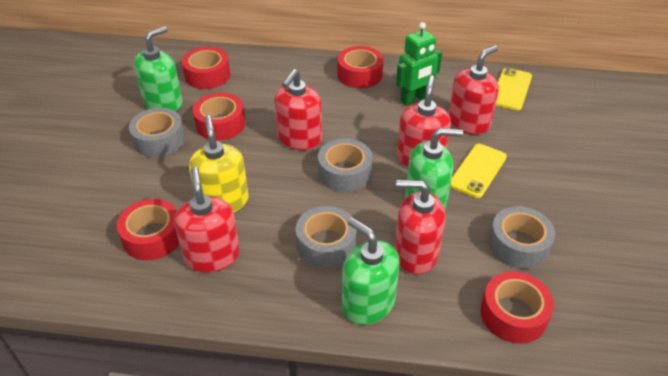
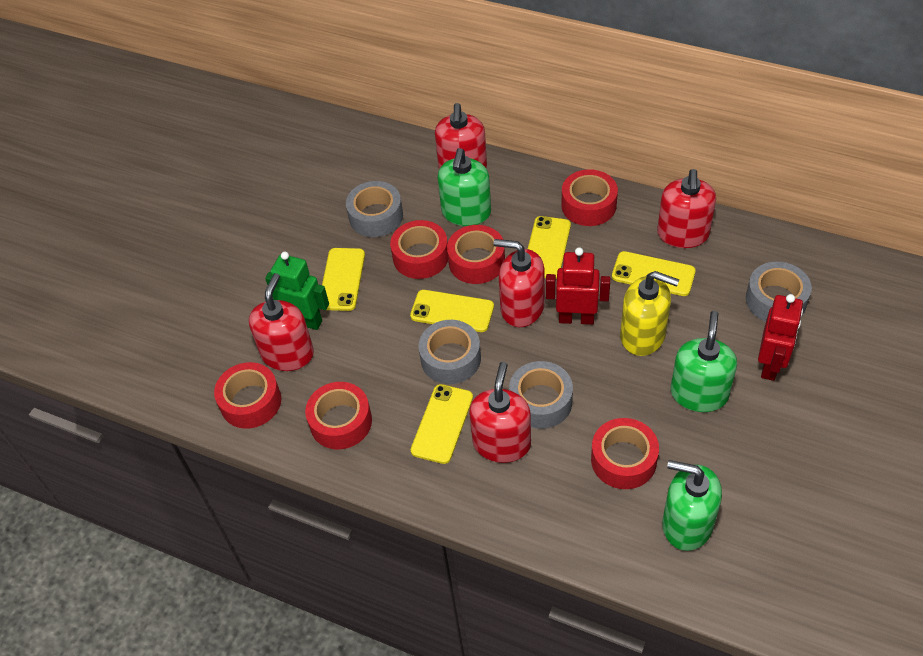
red robot: none = 0 -> [546,247,610,325] [758,294,803,381] = 2
red tape: [117,199,179,260] [182,47,230,89] [193,93,245,141] [338,46,384,88] [480,272,554,344] = 5 -> [214,362,281,429] [305,382,372,449] [390,220,448,279] [447,225,505,284] [561,169,618,226] [591,418,659,489] = 6
yellow phone: [450,144,507,198] [496,68,532,110] = 2 -> [321,248,365,311] [410,290,494,332] [411,384,473,464] [528,216,571,279] [612,251,696,296] = 5

